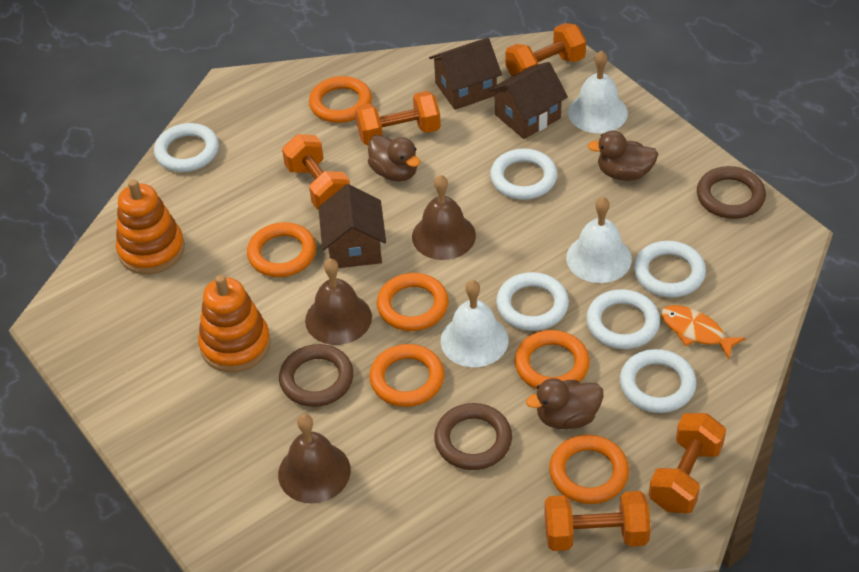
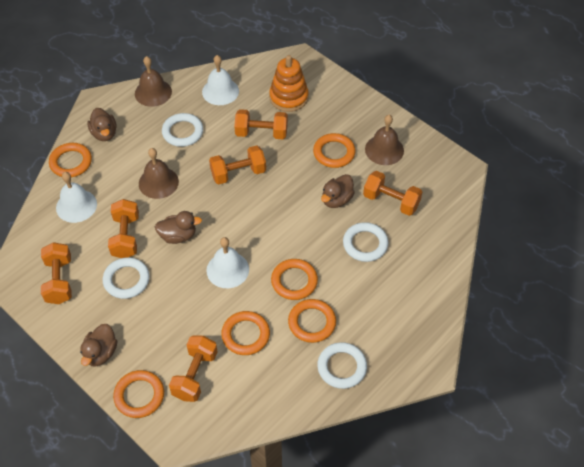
brown duck: [368,135,420,182] [526,378,604,429] [588,131,658,181] = 3 -> [80,324,117,367] [87,108,116,141] [155,211,202,244] [321,174,355,208] = 4
brown house: [318,184,386,268] [429,38,502,110] [489,62,568,139] = 3 -> none = 0
brown ring: [279,344,354,407] [434,403,512,470] [697,166,766,219] = 3 -> none = 0
orange dumbbell: [282,134,350,210] [355,91,441,146] [505,23,586,76] [544,491,651,551] [649,413,726,513] = 5 -> [41,242,72,304] [108,199,139,258] [169,336,217,402] [209,145,266,184] [234,109,288,139] [363,171,422,216] = 6
orange fish: [661,305,745,359] = 1 -> none = 0
orange stacking toy: [116,179,185,275] [198,275,271,372] = 2 -> [269,55,309,112] = 1
white ring: [154,123,219,172] [490,148,557,200] [496,272,569,331] [586,289,660,349] [620,349,696,413] [634,241,706,298] = 6 -> [103,257,150,299] [162,113,203,147] [317,342,367,389] [343,222,388,262] = 4

